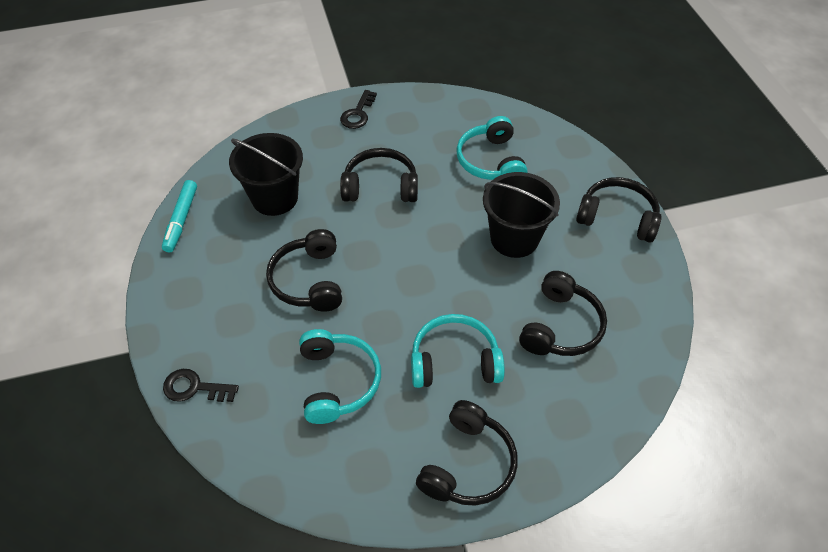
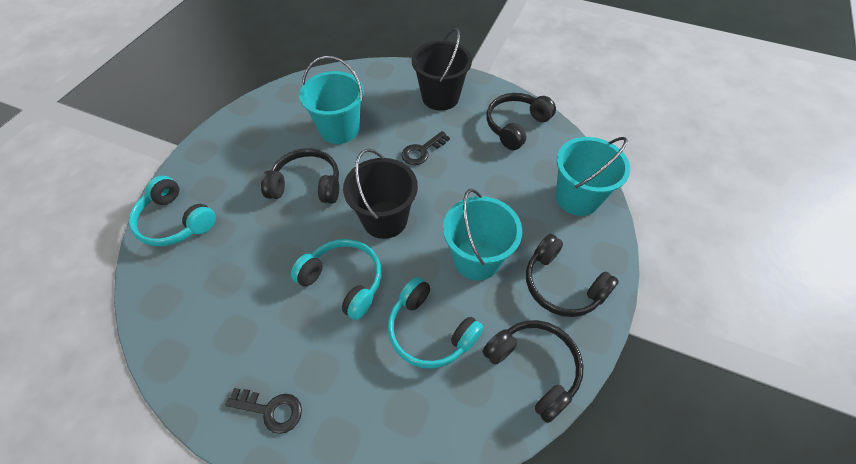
black headphones: [266,229,342,312] [340,148,418,202] [416,400,518,506] [519,271,607,356] [576,177,662,243] = 5 -> [261,148,339,204] [483,320,584,423] [487,93,556,150] [526,234,619,317] = 4
turquoise bucket: none = 0 -> [299,56,364,144] [443,189,522,281] [556,137,630,216] = 3
turquoise marker: [162,180,197,252] = 1 -> none = 0

